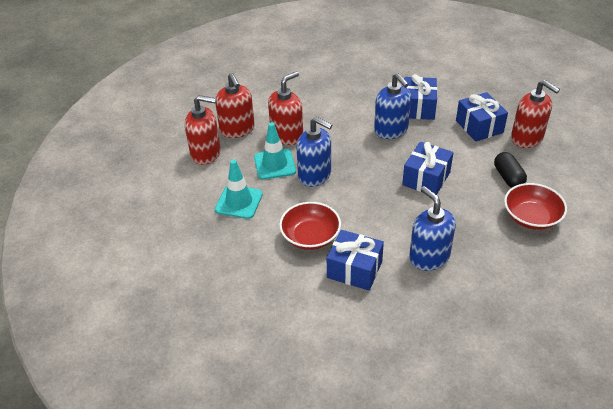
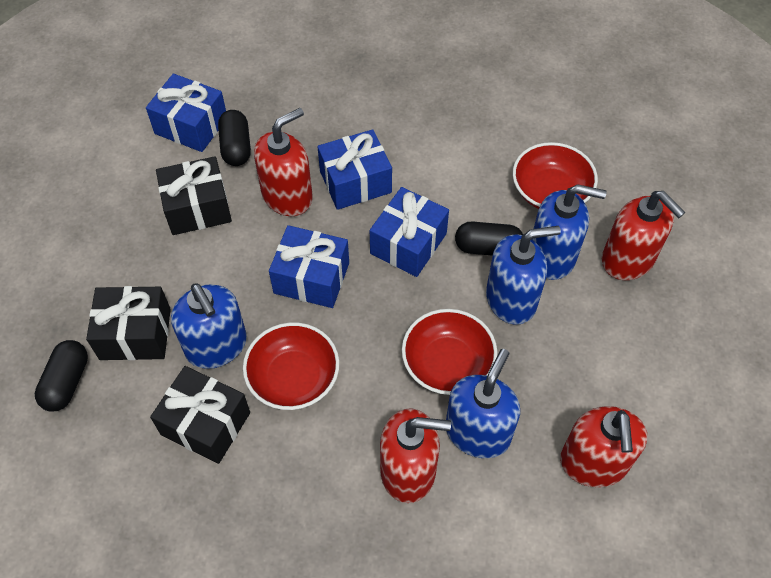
black capsule: [494,152,527,188] = 1 -> [35,340,88,411] [218,110,251,166] [455,222,523,256] = 3
black gift: none = 0 -> [86,286,171,360] [150,366,250,464] [156,156,232,235] = 3
blue soap dispenser: [296,117,332,187] [374,73,411,139] [409,186,456,271] = 3 -> [171,283,247,369] [446,349,520,458] [486,226,561,325] [532,184,607,280] = 4
red bowl: [279,202,341,250] [504,183,567,230] = 2 -> [243,322,339,410] [402,309,497,395] [513,142,598,209] = 3
turquoise traffic cone: [215,160,263,219] [254,122,296,180] = 2 -> none = 0

